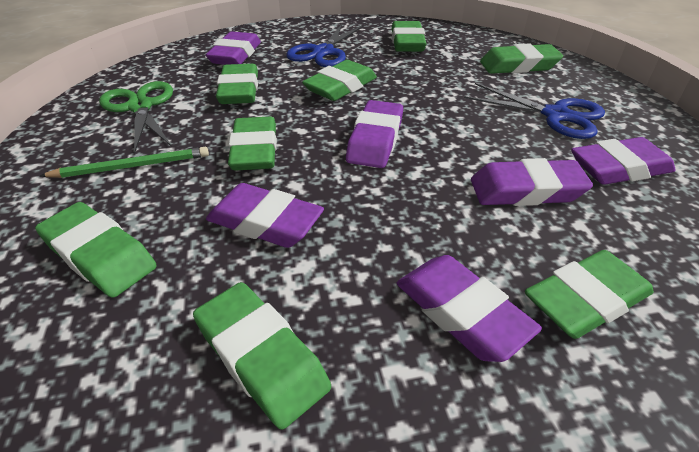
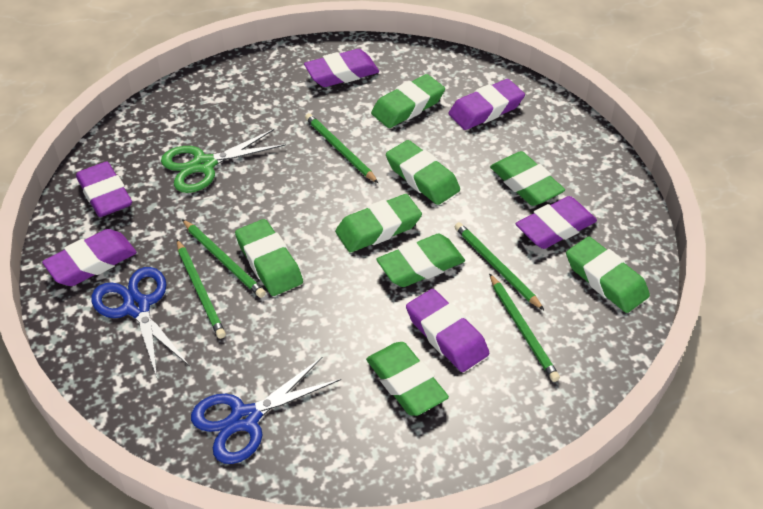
green pencil: [40,147,209,178] = 1 -> [177,239,226,339] [182,219,266,298] [305,113,378,183] [455,222,544,310] [489,273,560,382] = 5

